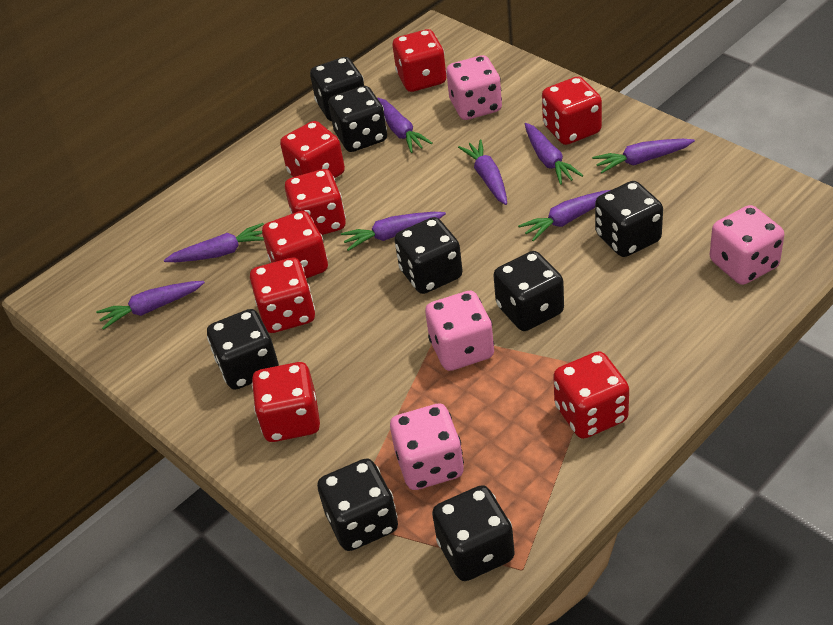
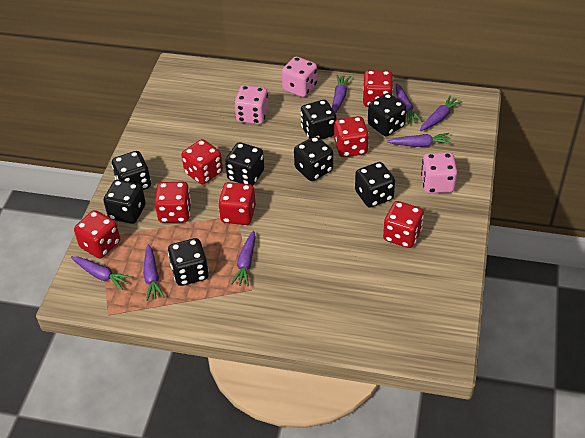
pink dice: [390,403,464,490] [425,291,494,371] [446,55,502,120] [710,205,784,285] = 4 -> [234,85,268,124] [282,57,317,97] [421,152,457,193] = 3
purple carrot: [96,281,205,330] [164,223,264,262] [341,212,446,251] [377,98,432,153] [458,139,507,205] [518,190,610,241] [525,123,583,185] [592,139,695,173] = 8 -> [71,256,132,290] [143,244,164,301] [231,231,256,286] [332,75,351,113] [387,133,452,147] [396,83,422,125] [420,95,463,131] = 7
red dice: [250,258,315,333] [252,362,320,442] [262,211,328,279] [280,121,345,178] [285,169,346,235] [393,29,446,92] [542,77,602,145] [553,351,629,439] = 8 -> [74,210,120,258] [155,182,191,223] [182,139,223,185] [218,182,256,225] [334,116,369,157] [363,70,393,107] [383,201,424,248] = 7

